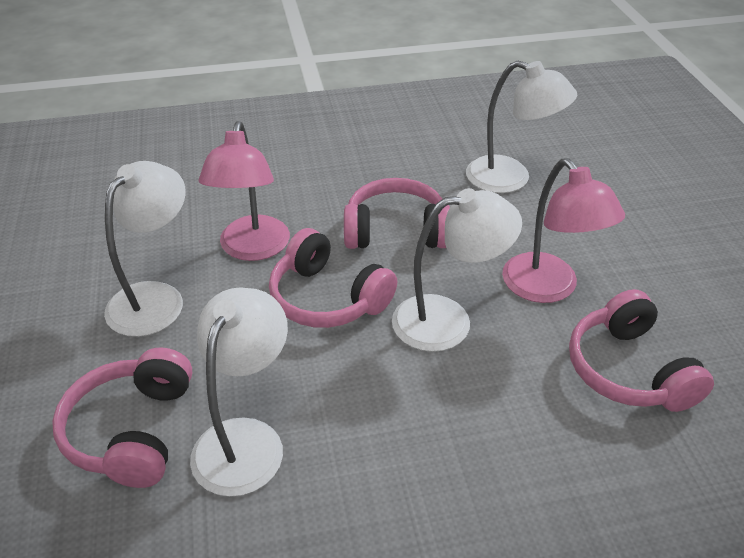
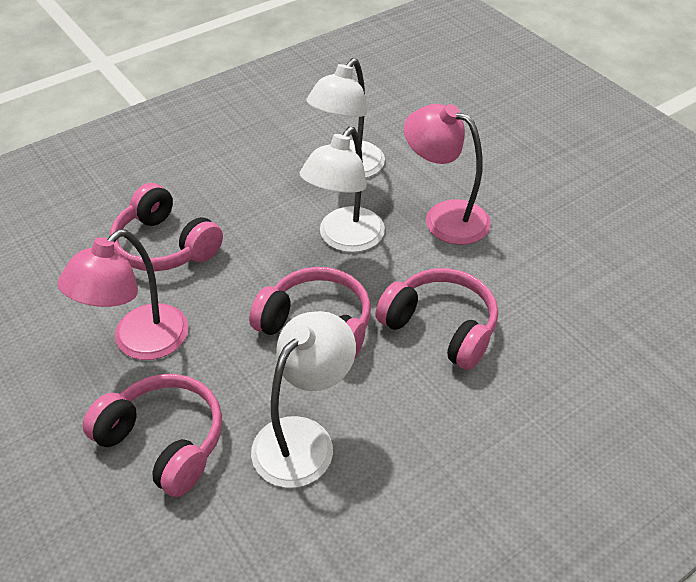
white lamp: [104,161,186,337] [190,288,288,497] [392,188,522,352] [466,61,577,193] = 4 -> [251,311,356,488] [300,127,385,252] [306,58,385,178] = 3

